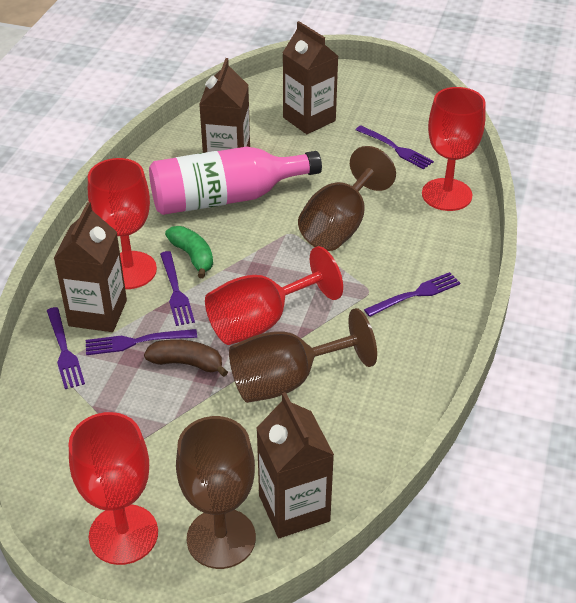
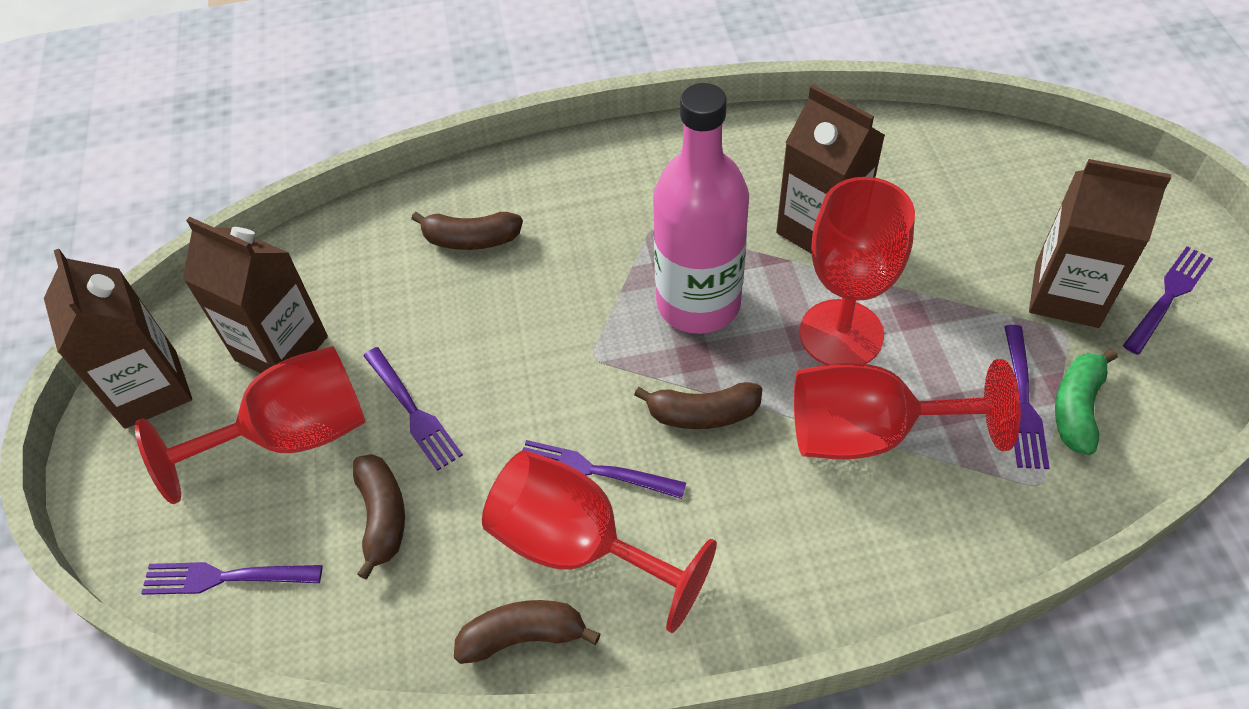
brown banana: [144,339,228,377] = 1 -> [353,454,405,580] [411,212,523,250] [454,600,600,664] [634,382,762,429] = 4
brown goblet: [176,416,256,569] [229,308,377,403] [298,146,396,251] = 3 -> none = 0

